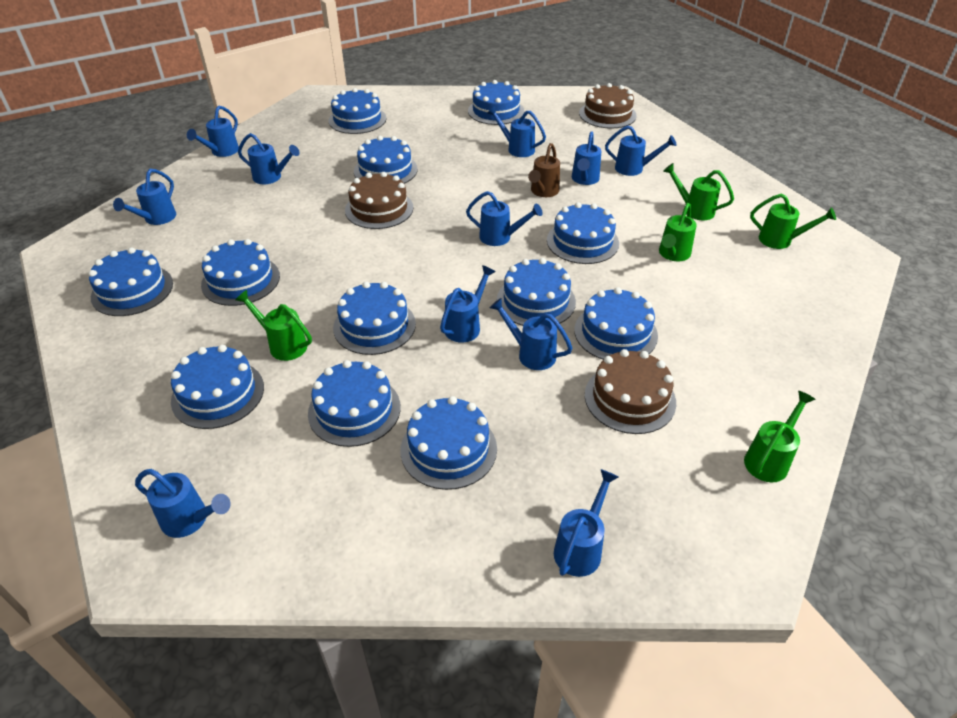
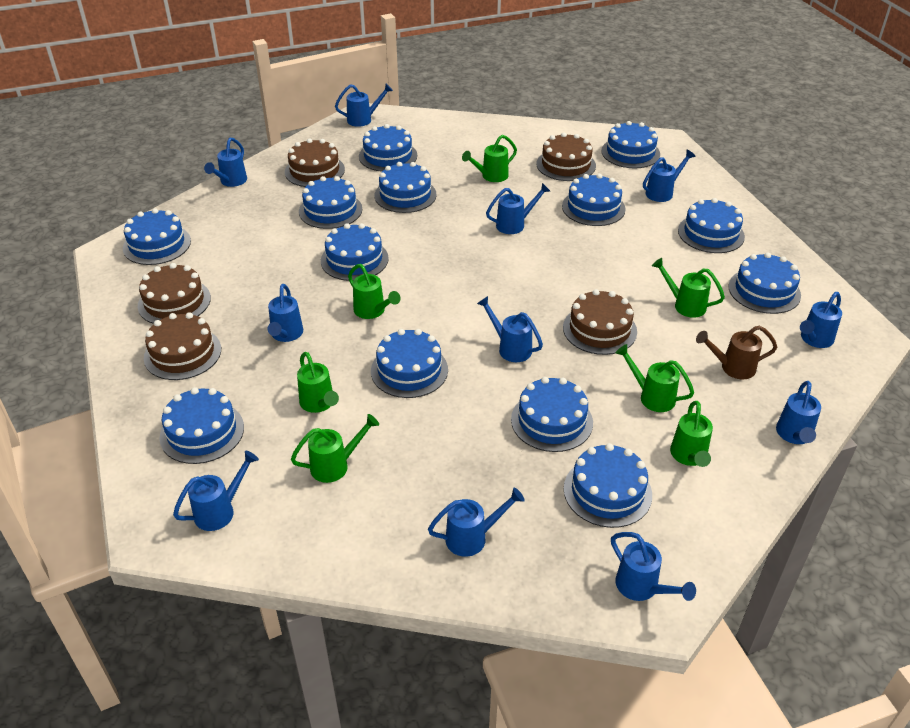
blue cake: [88,247,173,316] [171,345,264,429] [201,239,280,306] [308,360,401,447] [328,88,386,134] [333,282,416,355] [354,136,418,184] [401,396,497,490] [468,80,524,125] [497,258,576,326] [547,202,619,264] [574,287,658,360] = 12 -> [123,208,191,265] [159,387,244,464] [299,176,362,229] [321,223,389,281] [359,124,417,172] [371,329,448,398] [375,162,437,213] [511,377,593,452] [562,174,626,226] [564,443,652,528] [601,121,660,168] [678,198,745,253] [728,252,801,314] = 13
brown cake: [345,172,413,229] [579,83,637,129] [585,349,676,434] = 3 -> [138,263,211,324] [144,312,221,380] [285,138,345,187] [536,132,596,181] [563,289,637,355] = 5
green watering can: [235,290,312,361] [659,203,697,261] [663,163,734,220] [744,391,816,482] [750,194,836,249] = 5 -> [291,414,379,483] [297,352,339,413] [348,264,401,319] [462,135,517,182] [616,344,694,412] [652,258,725,318] [670,401,713,467] = 7

